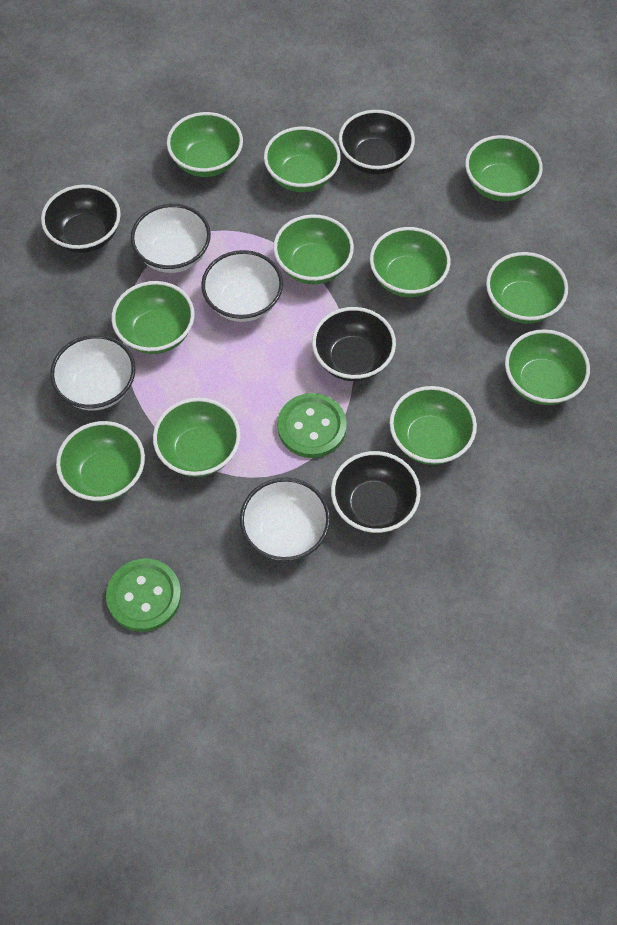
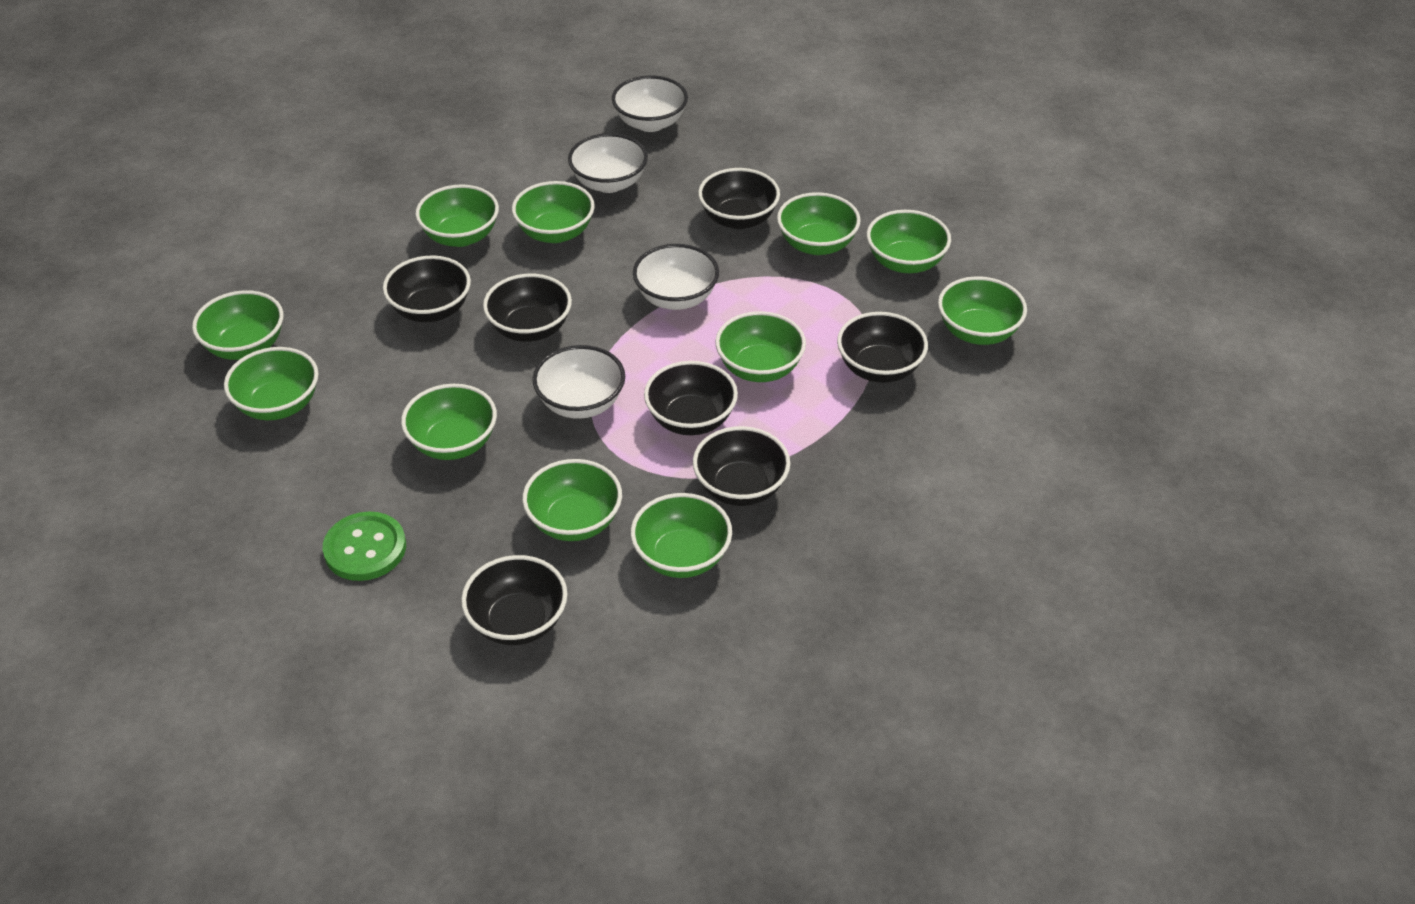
black bowl: [41,185,121,253] [312,307,396,381] [331,451,421,533] [339,110,415,175] = 4 -> [383,255,471,322] [461,555,567,645] [483,274,572,342] [644,361,738,435] [693,426,790,506] [698,168,780,229] [837,312,928,383] = 7
green button: [106,559,181,632] [277,393,347,458] = 2 -> [323,512,406,581] = 1

